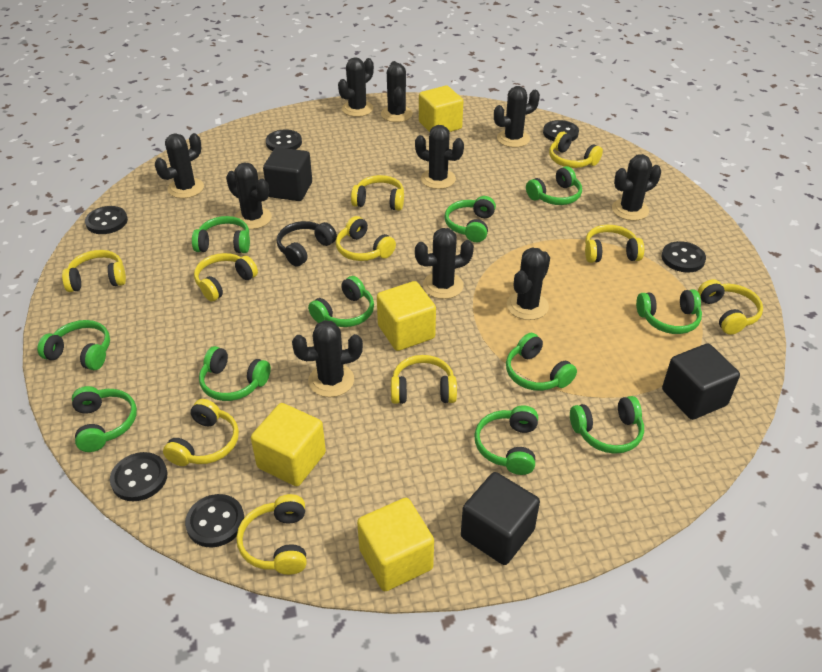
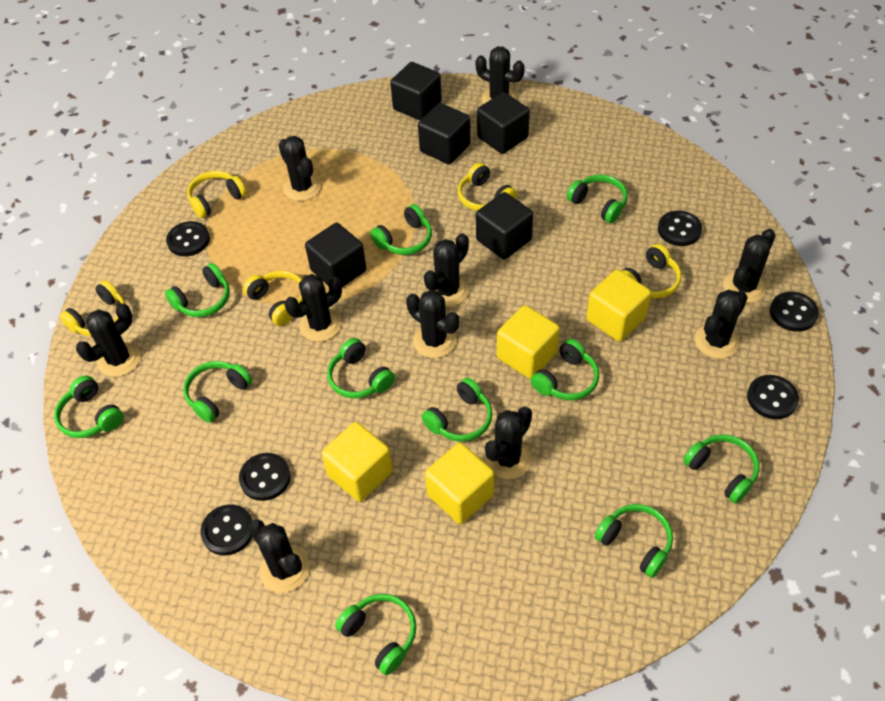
black cube: [263,147,312,201] [461,472,540,565] [662,343,740,420] = 3 -> [305,223,366,287] [390,62,442,120] [418,103,471,164] [476,192,533,260] [477,92,530,154] = 5
black headphones: [277,221,337,267] = 1 -> none = 0
yellow headphones: [62,250,126,292] [163,399,239,466] [194,253,258,302] [237,494,307,575] [336,216,396,261] [351,175,404,211] [391,355,457,404] [549,132,603,168] [585,225,644,263] [698,279,763,335] = 10 -> [60,280,126,336] [187,171,246,218] [243,271,303,326] [458,163,517,211] [622,244,681,298] = 5

